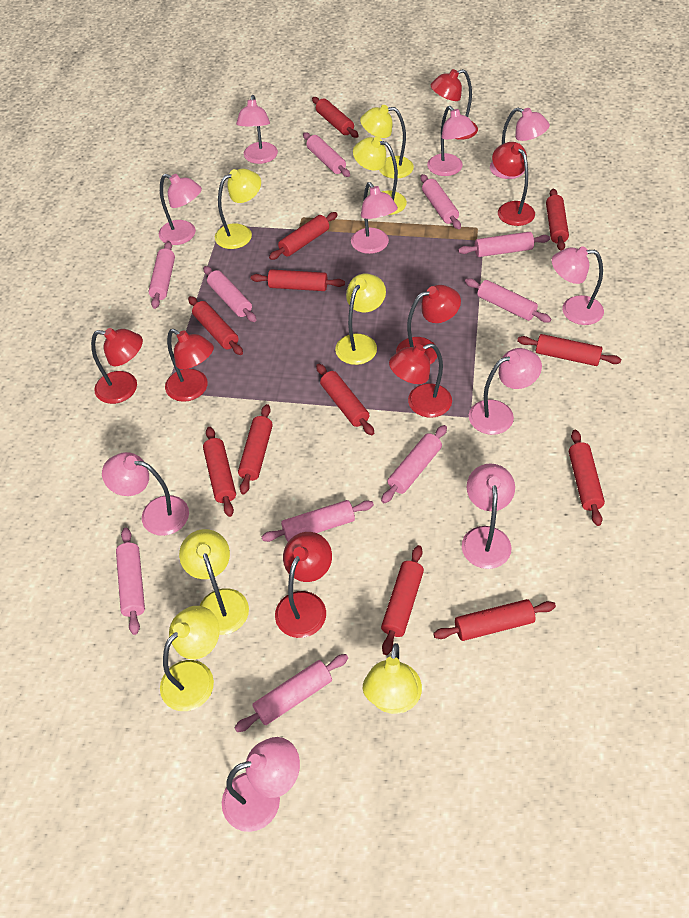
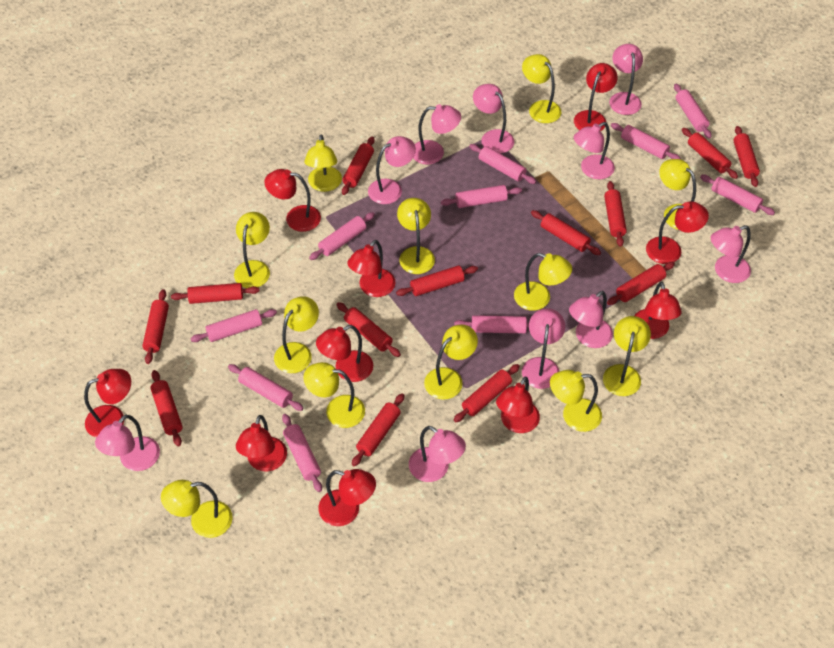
red lamp: [91,328,143,404] [165,329,214,402] [275,532,332,638] [389,343,452,418] [396,285,461,365] [431,69,478,140] [492,142,535,226] = 7 -> [84,369,131,438] [236,415,287,472] [264,169,321,232] [316,325,373,382] [318,469,376,526] [347,240,396,297] [496,376,540,433] [574,63,618,131] [634,282,682,339] [646,201,709,264] = 10
red rolling pin: [188,296,243,355] [203,427,236,517] [238,404,273,495] [251,269,345,291] [269,212,338,260] [312,97,358,138] [316,364,374,435] [381,545,424,655] [433,599,556,641] [517,334,621,366] [546,189,569,251] [569,430,605,526] = 12 -> [142,289,169,364] [150,370,183,446] [171,283,260,304] [336,302,401,357] [342,136,375,195] [352,393,404,467] [396,265,478,296] [454,364,520,422] [531,210,601,255] [604,181,627,247] [607,262,675,305] [682,128,738,179] [733,126,760,187] = 13
yellow lamp: [160,606,219,711] [179,529,249,635] [215,169,261,249] [335,274,386,365] [353,137,407,215] [360,105,414,178] [363,643,422,714] = 7 -> [161,480,233,538] [234,212,270,288] [274,296,319,373] [303,362,365,428] [304,134,342,192] [397,198,435,274] [424,324,478,400] [514,253,572,311] [522,54,561,123] [550,370,602,432] [603,316,651,396] [659,159,696,230] = 12

